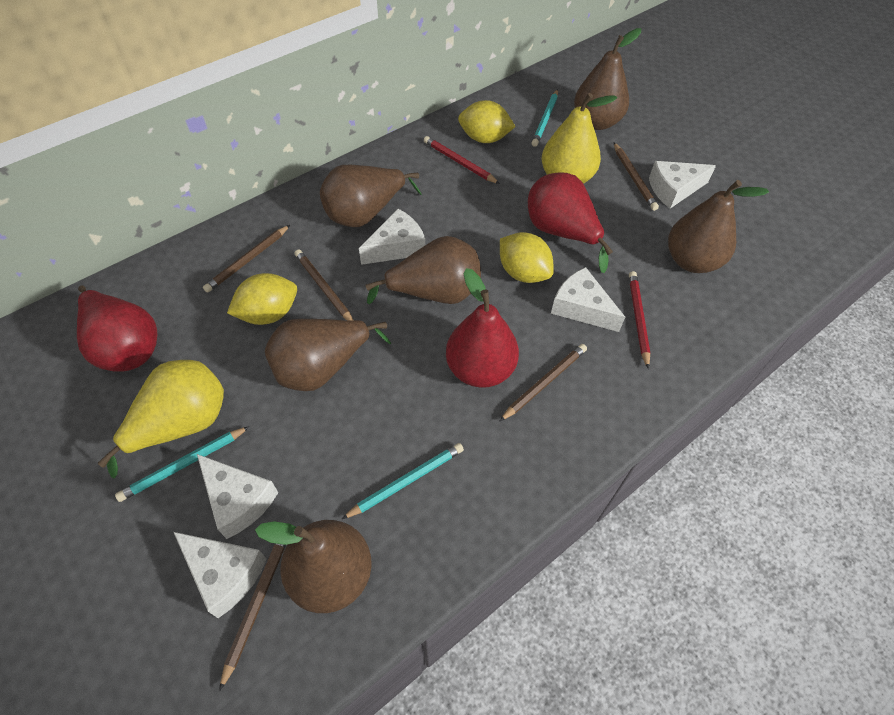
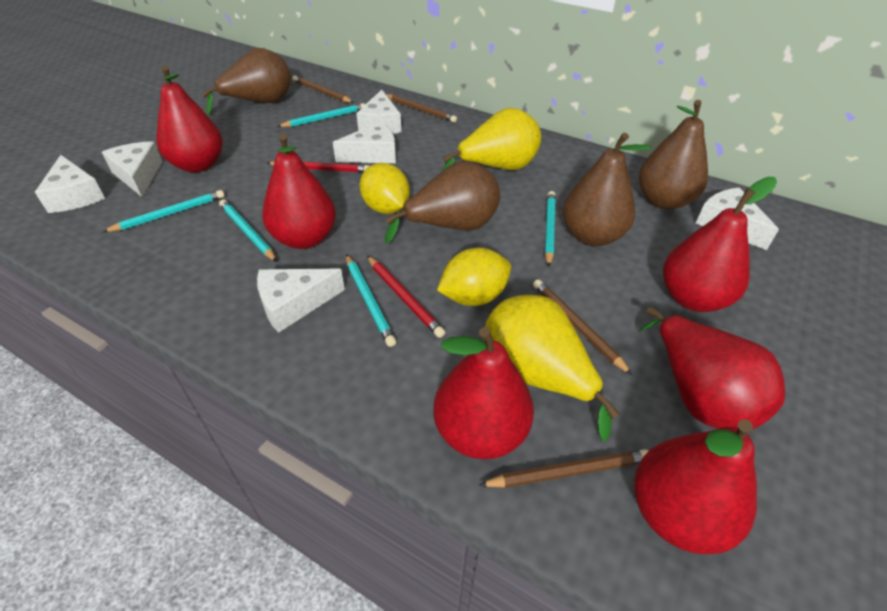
brown pear: [255,520,372,613] [265,319,391,391] [320,165,422,227] [366,236,481,304] [574,28,641,130] [668,180,769,273] = 6 -> [201,48,291,115] [385,161,500,243] [563,133,651,246] [639,100,708,209] = 4
brown pencil: [203,225,290,293] [219,544,286,691] [294,249,353,321] [500,344,587,421] [614,143,659,211] = 5 -> [292,75,354,103] [386,94,457,123] [479,449,649,488] [533,279,632,375] = 4
red pear: [77,285,158,371] [446,268,519,388] [528,173,613,273] = 3 -> [156,66,223,172] [262,134,336,249] [433,327,534,459] [634,419,757,554] [639,307,785,429] [663,177,777,312] = 6
turquoise pencil: [115,426,250,502] [342,443,464,519] [532,89,558,147] = 3 -> [103,190,225,232] [219,199,277,262] [277,103,365,127] [346,254,396,347] [545,191,556,267] = 5
white cheese: [174,532,267,618] [197,454,278,539] [359,209,425,265] [551,267,625,332] [649,161,716,208] = 5 -> [35,155,105,213] [102,141,162,197] [257,268,345,333] [333,122,396,163] [356,90,401,134] [695,187,779,250] = 6
yellow lemon: [227,273,297,325] [458,100,516,143] [500,232,554,283] = 3 -> [360,163,410,214] [437,248,511,306] = 2

